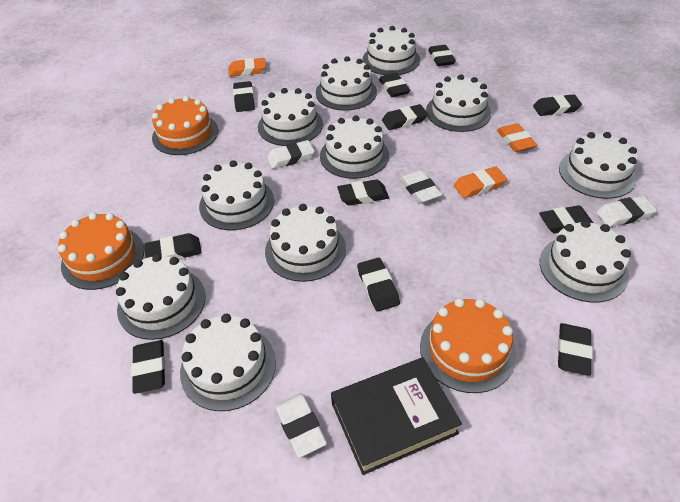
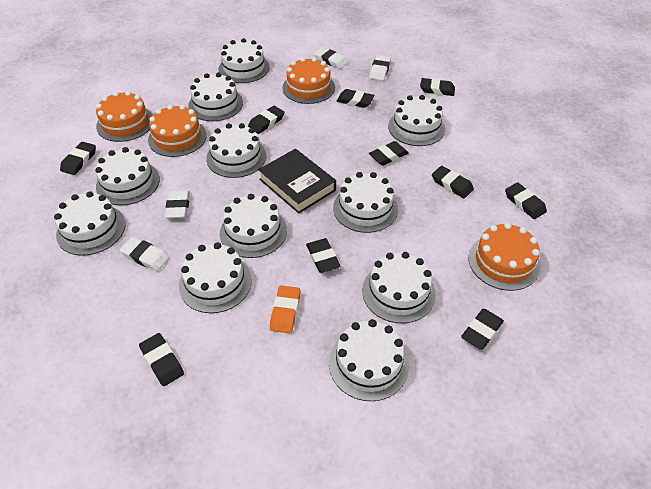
black eraser: [131,340,165,394] [144,233,202,260] [233,81,255,112] [337,180,389,205] [357,258,400,312] [379,73,410,97] [382,104,428,130] [428,45,456,66] [533,94,582,116] [539,205,593,233] [558,323,593,376] = 11 -> [60,142,96,175] [139,333,184,386] [248,106,285,134] [306,238,341,273] [336,89,374,108] [369,141,408,166] [420,78,455,96] [432,166,474,198] [461,309,504,350] [505,182,547,219] = 10
orange cake: [58,213,144,290] [152,96,219,155] [420,298,516,393] = 3 -> [96,91,153,142] [148,105,207,157] [282,57,335,104] [468,223,540,291] = 4
orange eraser: [228,58,266,77] [454,166,507,198] [497,123,538,152] = 3 -> [270,285,300,333] = 1

